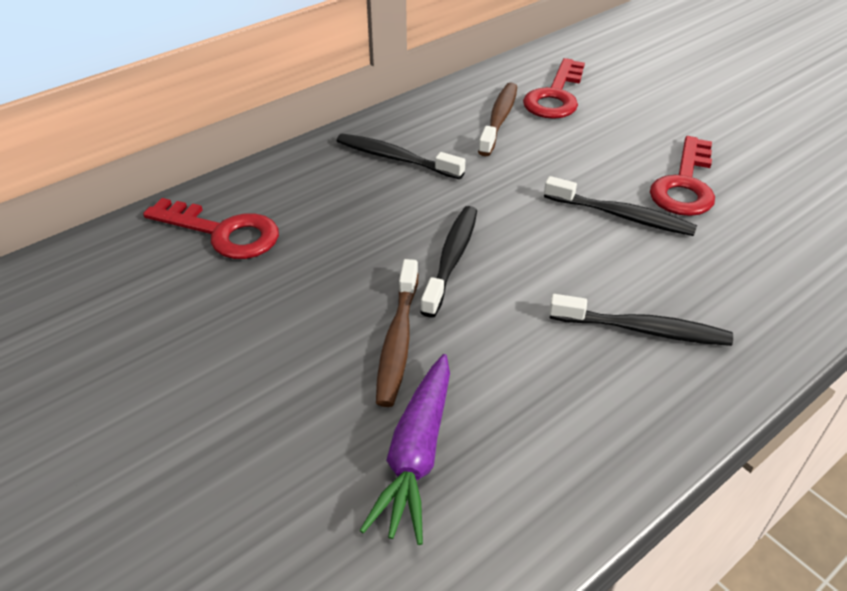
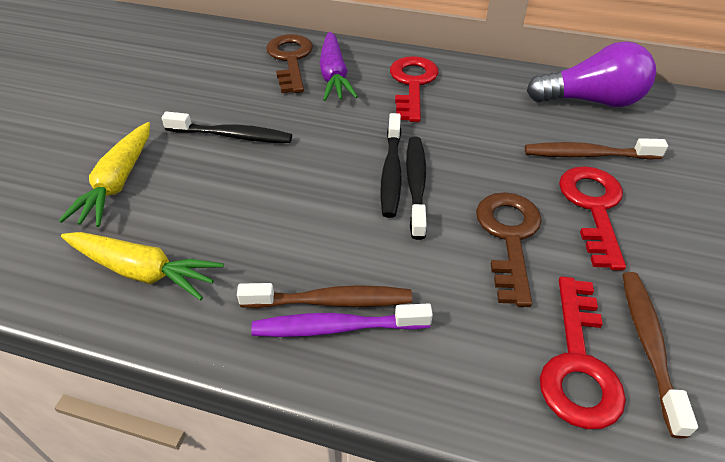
black toothbrush: [337,134,465,179] [420,206,477,318] [544,176,697,236] [549,294,733,346] = 4 -> [162,112,292,143] [380,113,402,218] [406,137,427,240] = 3
brown key: none = 0 -> [266,34,313,93] [476,192,542,307] = 2
brown toothbrush: [376,259,418,407] [478,82,517,156] = 2 -> [237,283,412,308] [525,138,668,160] [622,272,698,438] = 3
purple light bulb: none = 0 -> [527,41,656,107] = 1
purple toothbrush: none = 0 -> [251,303,433,337] = 1
yellow carrot: none = 0 -> [59,122,150,227] [61,232,224,300] = 2

